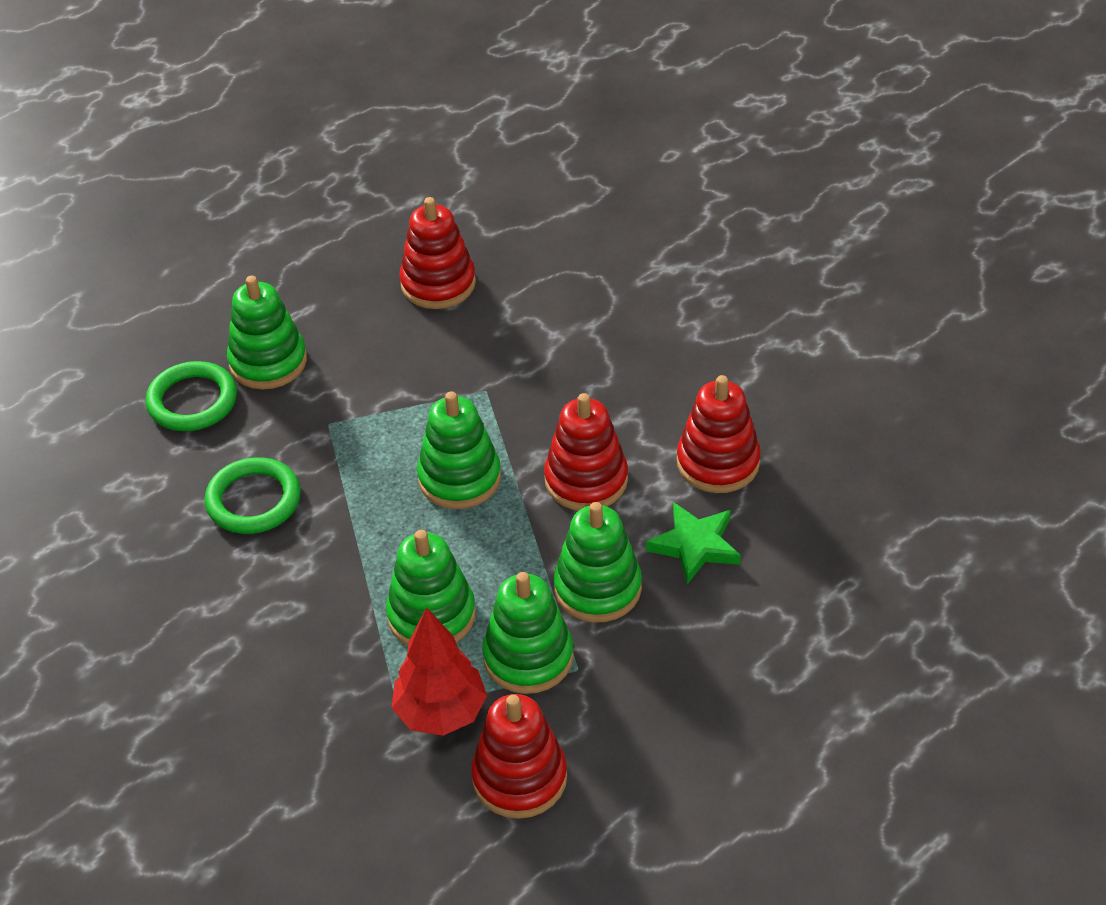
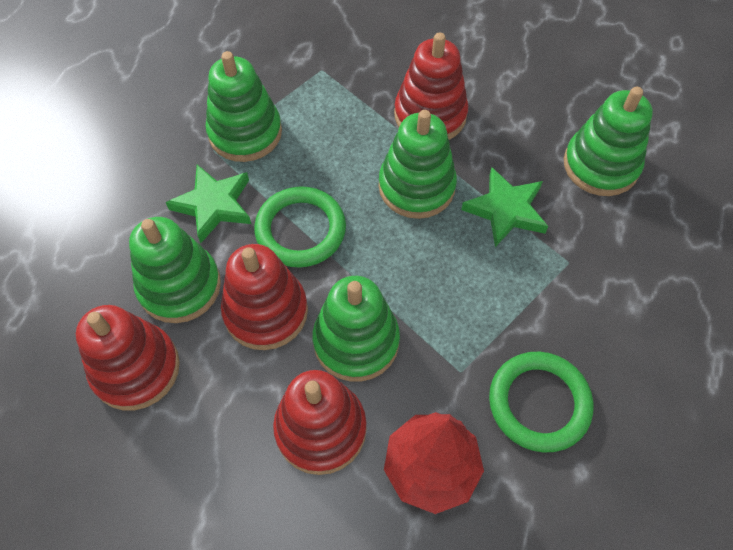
green star: [646,502,741,584] = 1 -> [165,165,251,243] [461,167,548,247] = 2

